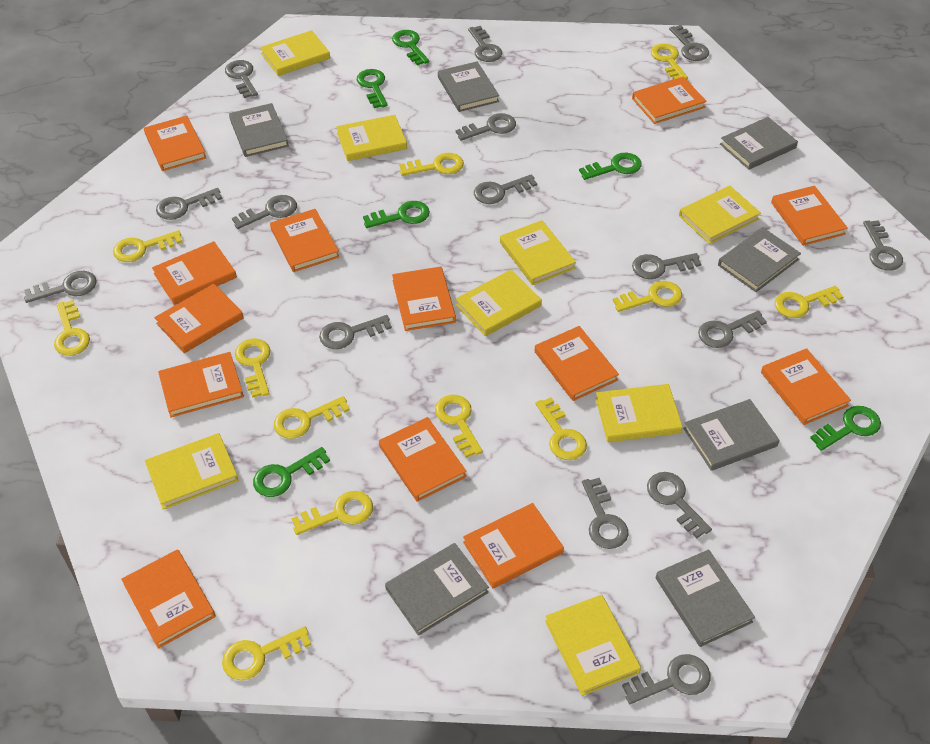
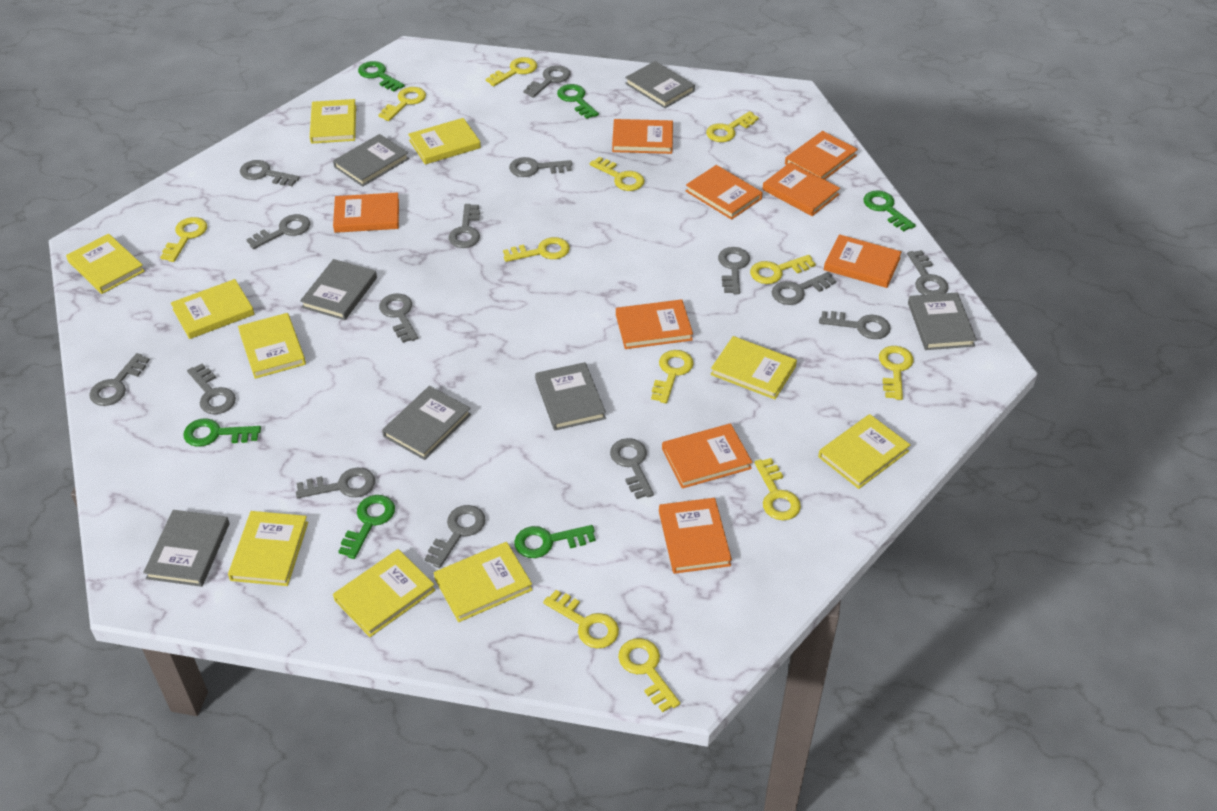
orange book: [121,549,215,649] [144,116,206,171] [152,241,237,305] [154,283,244,353] [158,352,244,418] [270,209,340,272] [379,417,467,502] [392,267,456,331] [463,503,564,588] [535,326,619,401] [632,77,707,124] [761,348,851,425] [771,186,848,246] = 13 -> [333,192,399,233] [612,119,673,154] [616,299,693,349] [659,498,732,574] [662,423,752,489] [686,165,763,220] [762,162,840,216] [785,131,858,180] [824,234,902,288] = 9
yellow book: [145,433,239,510] [260,30,330,76] [336,115,407,161] [456,270,542,336] [500,220,576,285] [545,595,641,696] [595,384,683,442] [679,186,761,244] = 8 -> [66,234,145,294] [171,279,255,339] [228,511,308,586] [238,313,306,379] [310,99,356,144] [333,549,435,637] [408,118,481,165] [434,542,533,622] [710,336,797,399] [818,414,910,489] = 10

